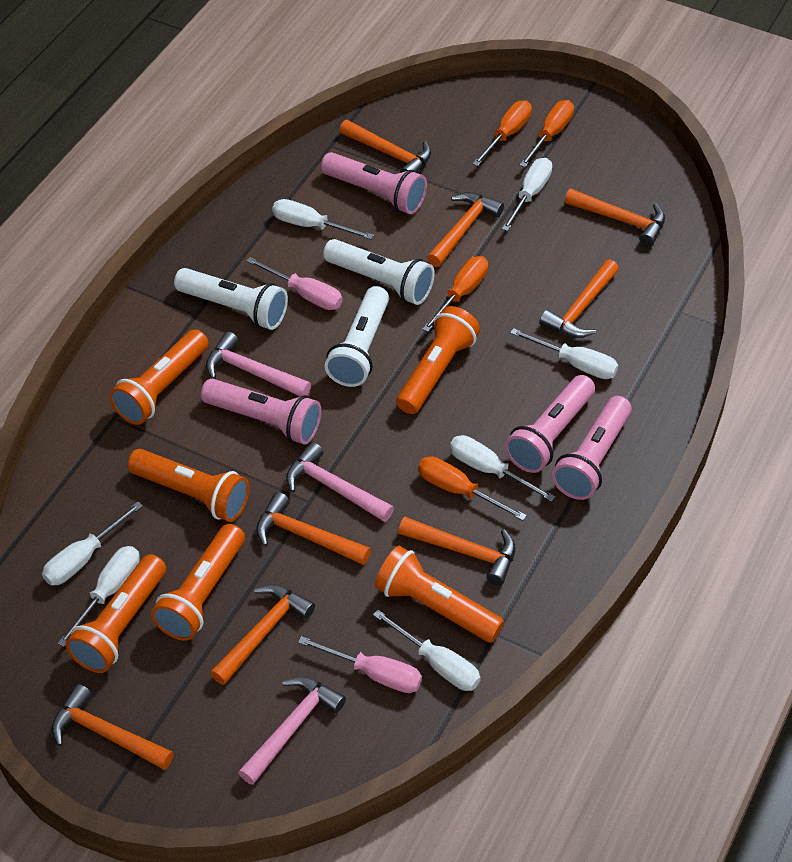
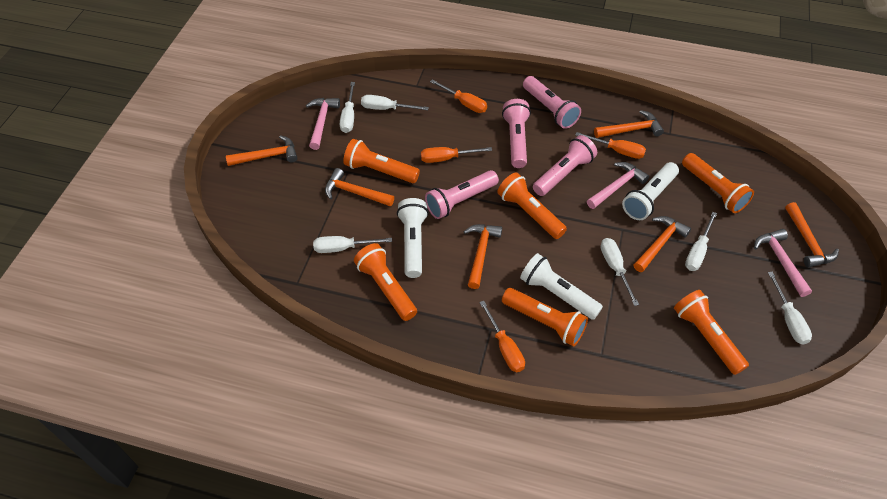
orange hammer: [52,684,174,770] [210,584,315,685] [256,492,371,565] [339,120,431,173] [398,517,516,586] [427,192,504,267] [539,259,619,338] [565,188,665,246] = 8 -> [226,135,298,166] [325,168,394,206] [463,224,502,289] [594,110,664,138] [634,216,691,272] [785,202,839,268] = 6
pink screwdriver: [246,257,342,310] [298,636,422,693] = 2 -> none = 0
white screwdriver: [42,501,143,585] [57,546,140,647] [272,199,374,239] [373,610,481,691] [450,435,556,502] [502,158,552,231] [510,328,618,379] = 7 -> [313,236,392,253] [340,82,355,133] [361,95,429,110] [601,238,639,306] [685,212,717,271] [768,272,812,345] = 6

